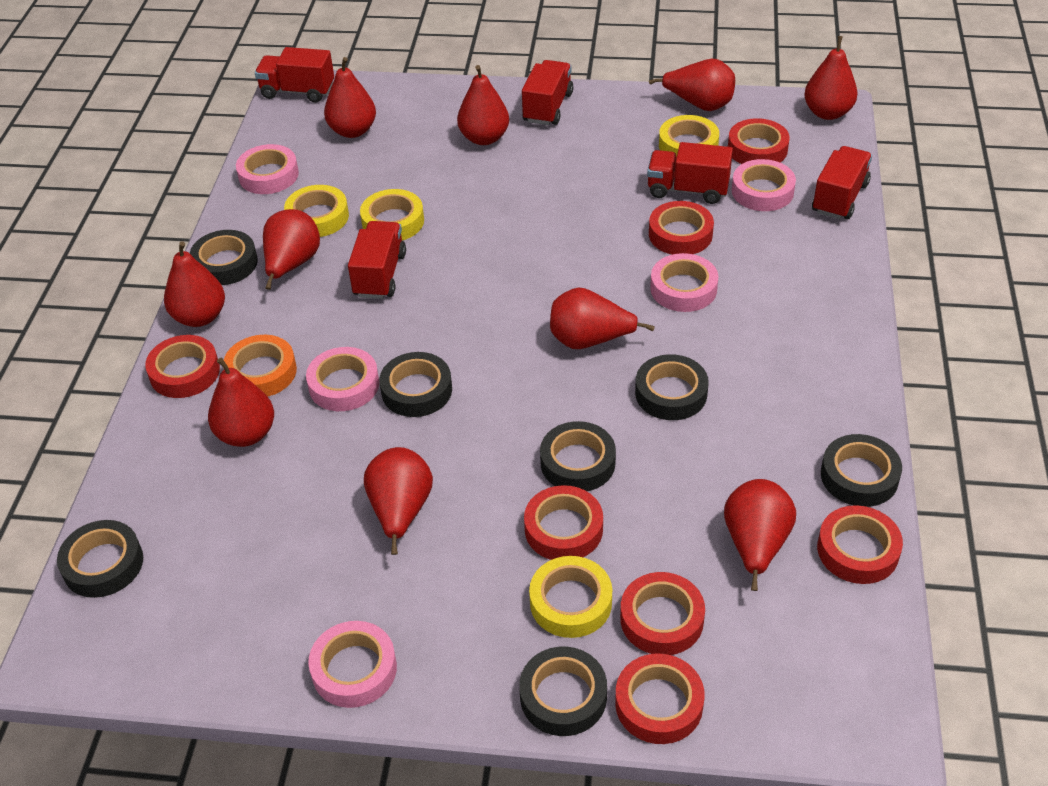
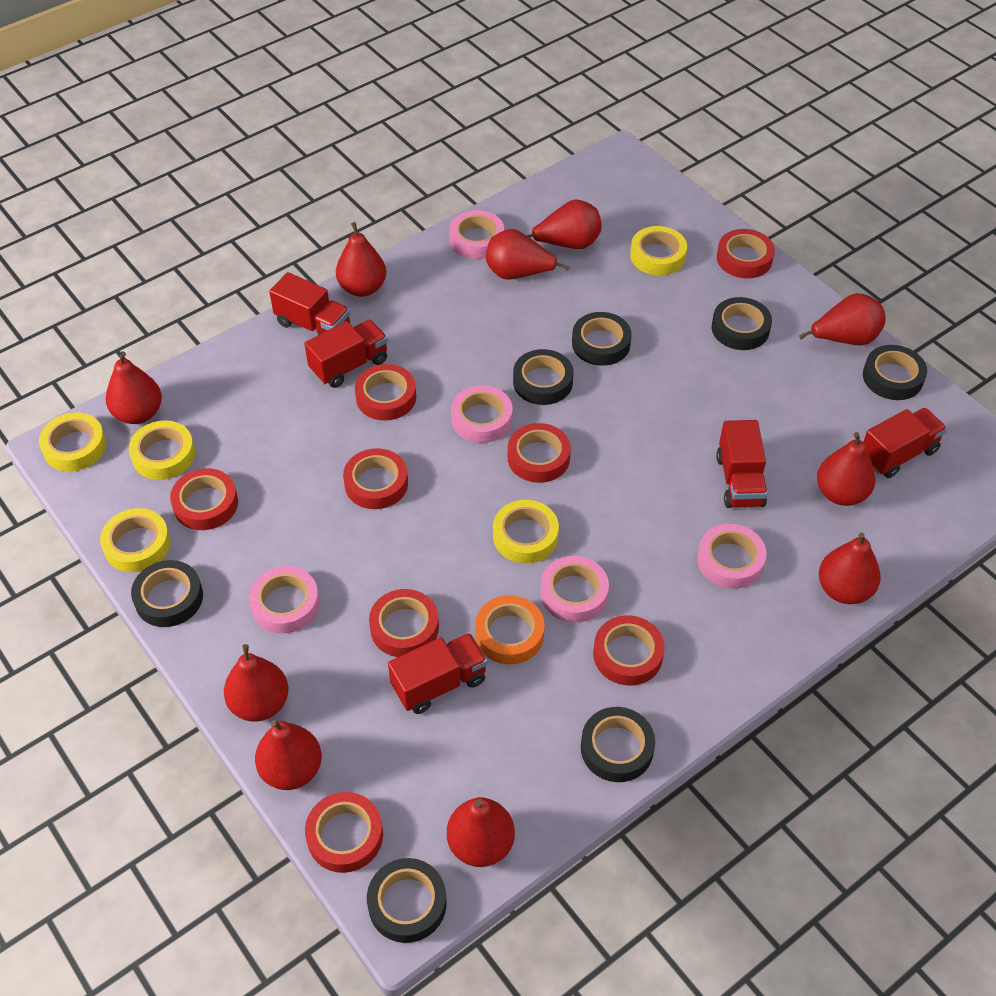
red tape: [145,335,220,398] [524,485,603,560] [615,653,705,744] [620,572,705,655] [649,201,714,255] [728,118,790,164] [817,505,903,584] = 7 -> [170,468,238,530] [305,792,383,873] [343,448,408,509] [355,364,416,421] [369,589,439,657] [508,423,571,483] [593,615,665,685] [717,229,775,278] = 8
yellow tape: [284,185,349,237] [360,189,424,241] [529,556,612,638] [659,115,719,158] = 4 -> [39,412,106,472] [100,508,170,572] [129,420,195,480] [493,500,559,563] [630,226,687,275] = 5

